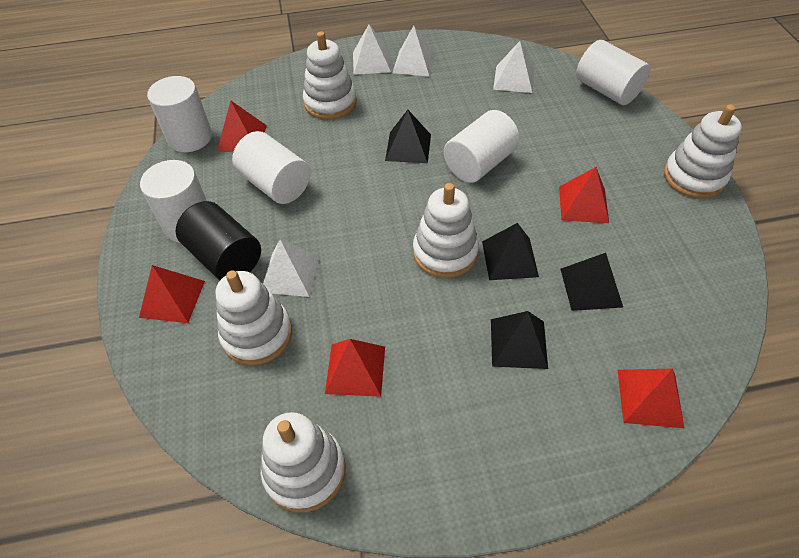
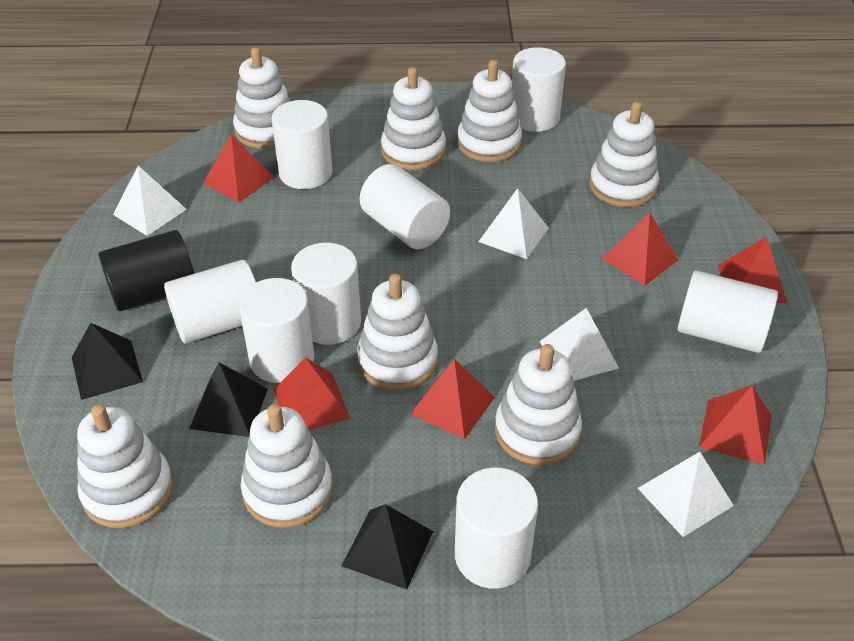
black pyramid: [385,110,431,163] [482,223,539,280] [491,311,548,369] [561,253,623,311] = 4 -> [72,323,143,400] [189,362,268,437] [342,504,433,589] = 3
red pyramid: [139,265,205,323] [217,101,267,152] [325,339,385,397] [559,167,609,223] [618,369,684,428] = 5 -> [203,134,274,203] [274,357,350,430] [410,359,495,440] [602,213,678,286] [699,385,772,465] [718,237,787,303] = 6
white cylinder: [140,160,207,243] [147,76,212,152] [232,131,310,204] [444,110,520,183] [576,40,650,105] = 5 -> [164,260,256,344] [239,278,314,383] [272,100,333,189] [291,243,361,345] [360,164,450,249] [455,468,538,589] [511,47,566,132] [677,270,778,353] = 8
white stacking toy: [216,270,292,365] [261,412,346,513] [303,31,357,120] [413,183,479,278] [664,105,742,199] = 5 -> [77,404,173,528] [233,47,291,149] [241,404,333,528] [357,274,438,391] [381,67,446,170] [457,60,522,162] [495,344,582,465] [589,102,659,207] = 8

